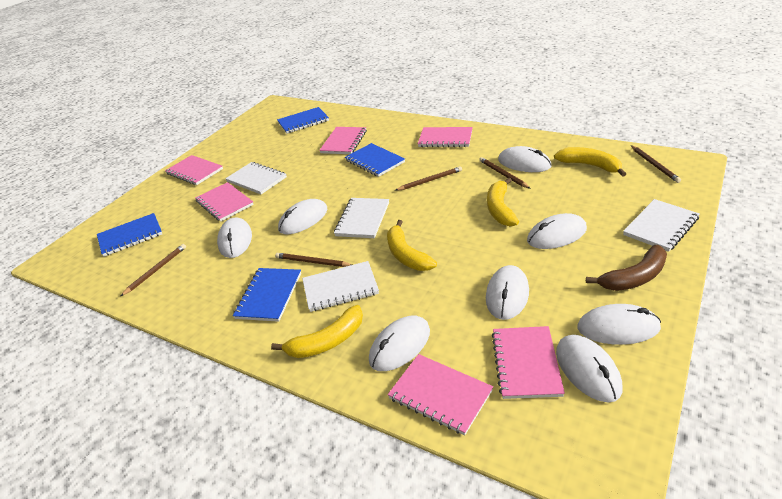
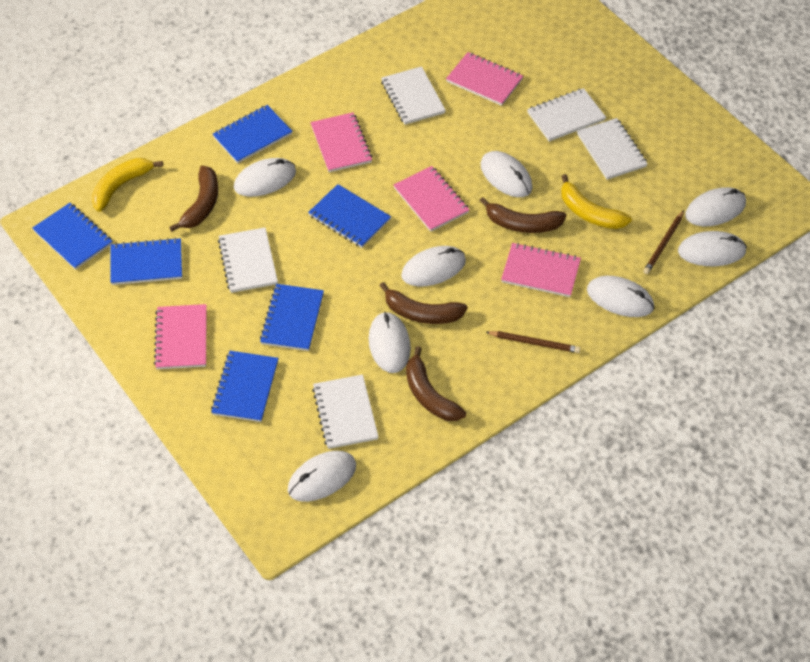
blue notebook: [97,213,162,257] [233,268,301,322] [277,107,329,134] [345,143,405,177] = 4 -> [32,203,113,270] [110,238,182,285] [211,351,278,422] [213,105,292,164] [260,284,324,351] [308,184,391,248] = 6
brown banana: [586,245,667,291] = 1 -> [169,166,218,232] [379,282,467,324] [406,346,466,421] [480,197,566,233] = 4
brown pencil: [121,244,186,296] [275,253,352,267] [395,166,462,191] [479,157,531,189] [631,145,681,183] = 5 -> [486,331,580,353] [643,210,684,274] = 2
pink notebook: [165,155,223,185] [195,182,254,222] [319,127,367,154] [388,354,493,435] [418,127,473,147] [491,326,565,399] = 6 -> [154,304,207,369] [310,112,373,172] [394,166,469,232] [446,52,523,106] [501,243,581,297] = 5
white notebook: [225,162,287,194] [302,261,379,312] [334,198,389,238] [623,199,700,252] = 4 -> [218,228,278,293] [312,374,379,449] [381,66,446,125] [527,88,606,142] [577,118,648,180] = 5
yellow banana: [271,305,363,358] [387,220,437,271] [487,177,519,227] [554,147,626,177] = 4 -> [91,158,163,212] [561,174,632,229] = 2

